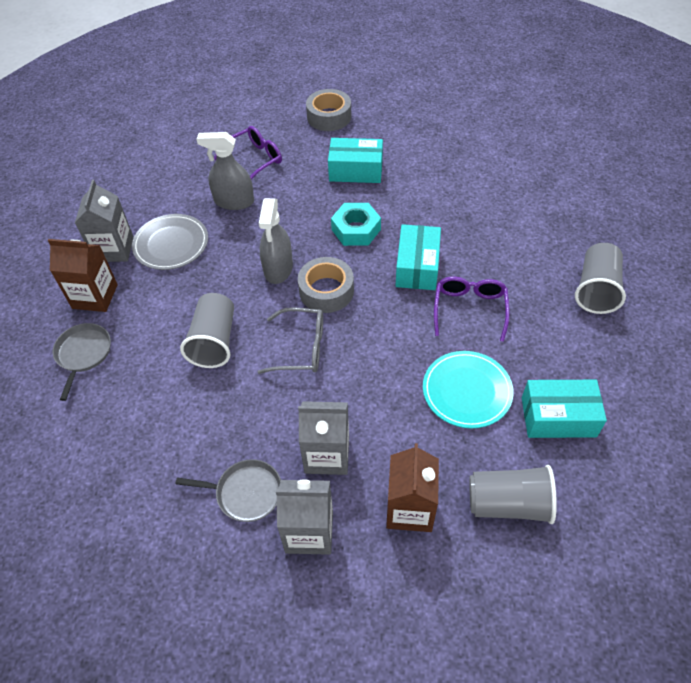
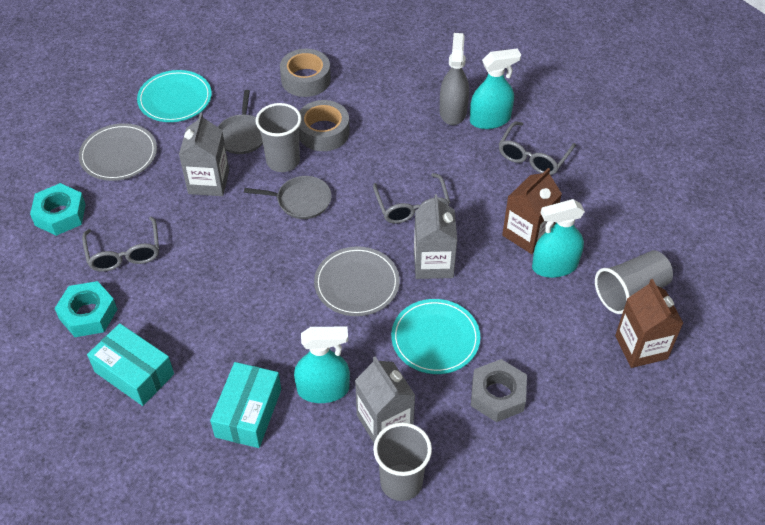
grey glasses: [257,307,323,374] = 1 -> [82,216,159,272] [373,173,450,223] [499,122,576,175] = 3
grey nut: none = 0 -> [471,359,527,422] = 1
grey plate: [132,214,208,270] = 1 -> [79,123,157,181] [314,246,400,316] = 2
grey spray bottle: [196,132,254,210] [259,198,293,284] = 2 -> [440,33,469,125] = 1
purple glasses: [214,126,282,180] [434,277,510,342] = 2 -> none = 0
turquoise box: [328,138,383,183] [396,224,441,290] [522,380,607,438] = 3 -> [87,323,174,406] [210,362,281,448] = 2
turquoise nut: [331,203,381,246] = 1 -> [30,183,86,236] [54,281,118,337] = 2
turquoise plate: [423,351,514,428] = 1 -> [137,70,212,122] [391,299,480,374] = 2
turquoise spray bottle: none = 0 -> [294,327,350,403] [470,48,521,129] [532,199,585,278] = 3

